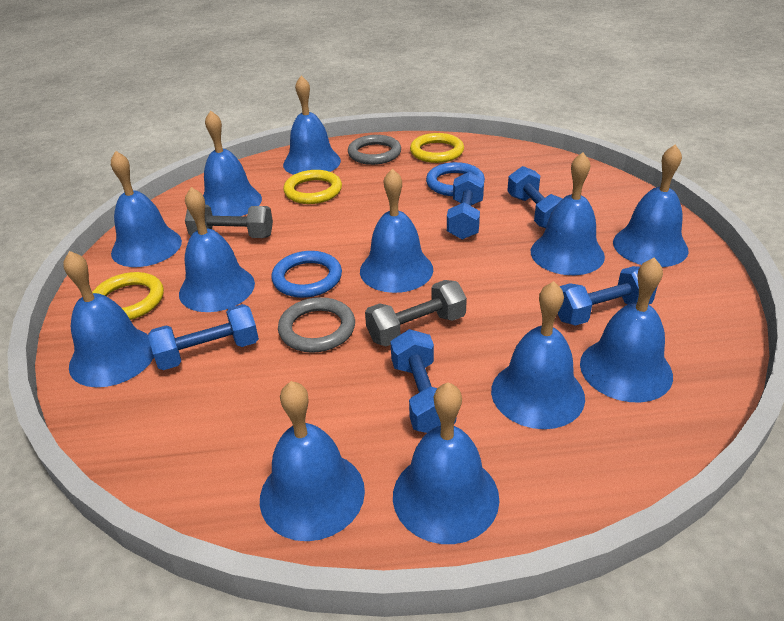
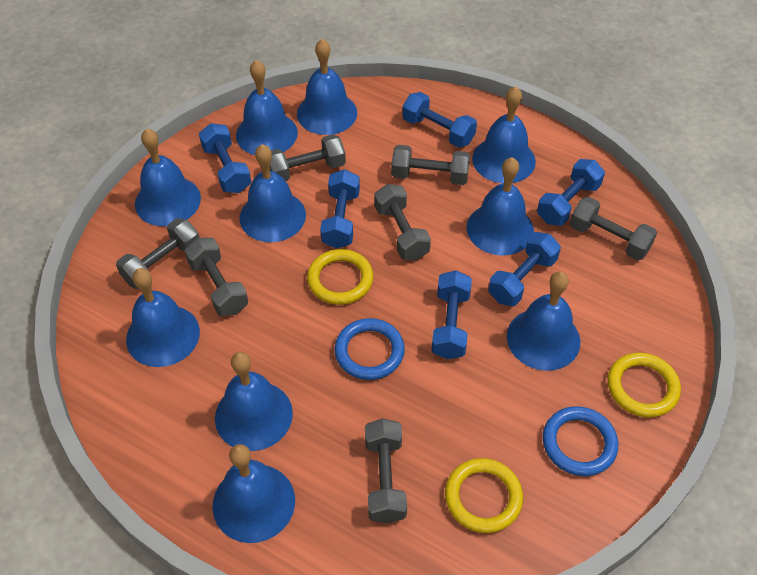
blue bell: [63,251,154,387] [111,151,182,267] [179,187,255,312] [203,110,262,216] [260,381,365,541] [283,76,341,175] [360,169,433,293] [393,382,499,544] [491,281,585,429] [531,152,605,275] [580,257,673,402] [613,144,689,267] = 12 -> [126,268,200,367] [135,129,201,226] [213,444,295,543] [215,352,293,451] [236,60,298,155] [240,144,306,242] [297,39,357,135] [467,157,534,256] [472,86,536,183] [507,271,580,371] = 10
blue dumbbell: [148,304,259,370] [390,329,456,433] [447,172,484,240] [507,166,563,228] [558,266,657,326] = 5 -> [199,123,251,193] [320,169,360,249] [402,92,477,148] [431,270,472,359] [488,232,561,306] [537,159,605,226] = 6
grey dumbbell: [185,205,273,238] [365,280,467,346] = 2 -> [116,218,200,289] [185,238,248,316] [270,134,346,181] [365,418,407,523] [374,184,431,260] [391,145,470,185] [570,197,657,260] = 7
grey ring: [278,297,355,353] [348,135,401,165] = 2 -> none = 0

